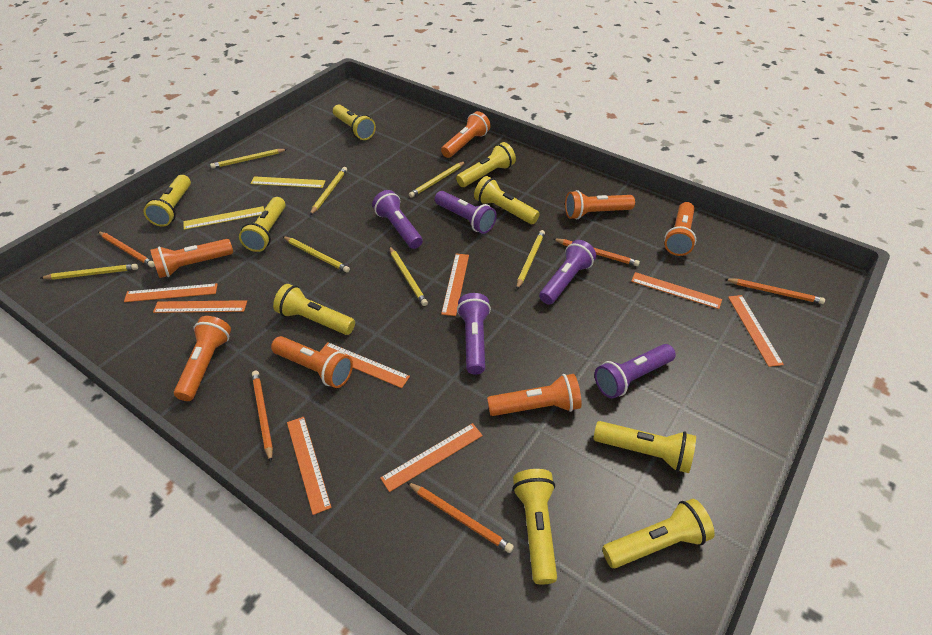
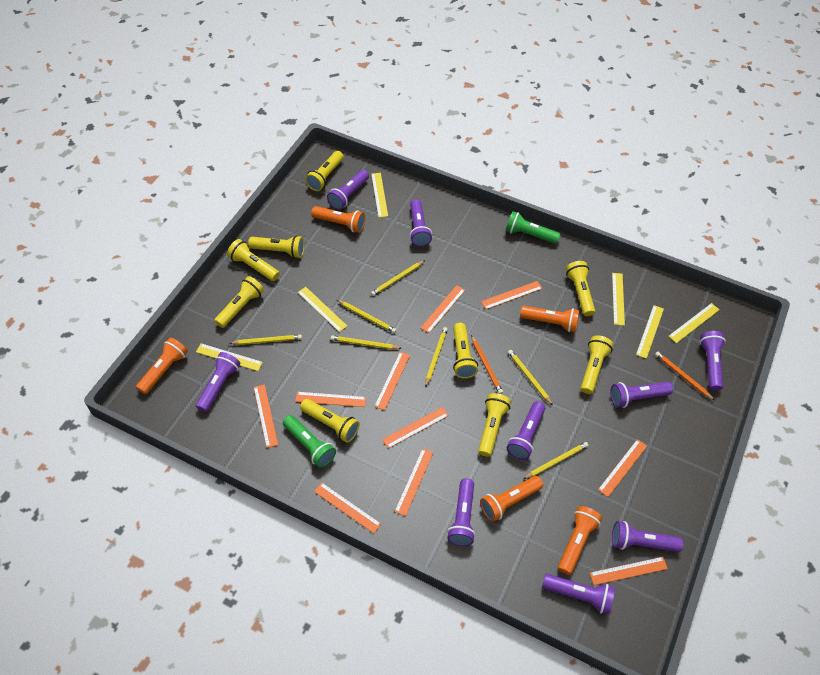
green flashlight: none = 0 -> [283,415,336,468] [505,211,560,244] = 2
orange flashlight: [150,239,233,278] [174,316,231,401] [271,336,353,388] [441,111,491,158] [487,374,582,416] [565,190,635,219] [664,202,696,256] = 7 -> [136,338,188,394] [311,206,365,233] [480,476,543,522] [520,306,579,332] [558,506,602,575] = 5
orange pencil: [98,231,155,267] [252,371,273,462] [407,482,514,553] [554,239,640,266] [725,278,825,304] = 5 -> [471,335,503,394] [655,352,715,401] = 2
orange ruler: [124,283,218,302] [153,300,247,313] [287,417,331,515] [320,342,410,388] [380,423,483,492] [441,253,469,316] [631,272,722,309] [728,295,784,367] = 8 -> [254,384,278,448] [295,392,366,407] [314,482,381,533] [374,352,410,410] [382,407,449,449] [394,448,433,516] [420,285,465,333] [481,281,542,309] [590,557,668,585] [598,439,647,497] = 10
purple flashlight: [372,190,423,249] [435,191,497,234] [457,293,491,374] [539,240,596,305] [595,344,676,399] = 5 -> [196,352,240,412] [327,170,369,210] [410,199,432,246] [447,478,475,546] [507,401,545,460] [542,574,615,615] [610,382,673,408] [612,521,683,552] [700,331,726,391] = 9
yellow ruler: [183,206,264,230] [250,176,326,188] = 2 -> [196,343,263,371] [298,287,347,332] [371,173,388,218] [612,273,625,326] [636,305,664,359] [668,303,720,343] = 6

